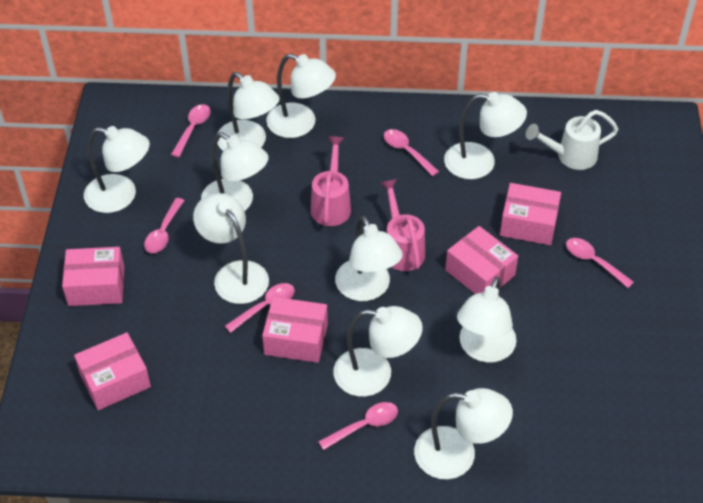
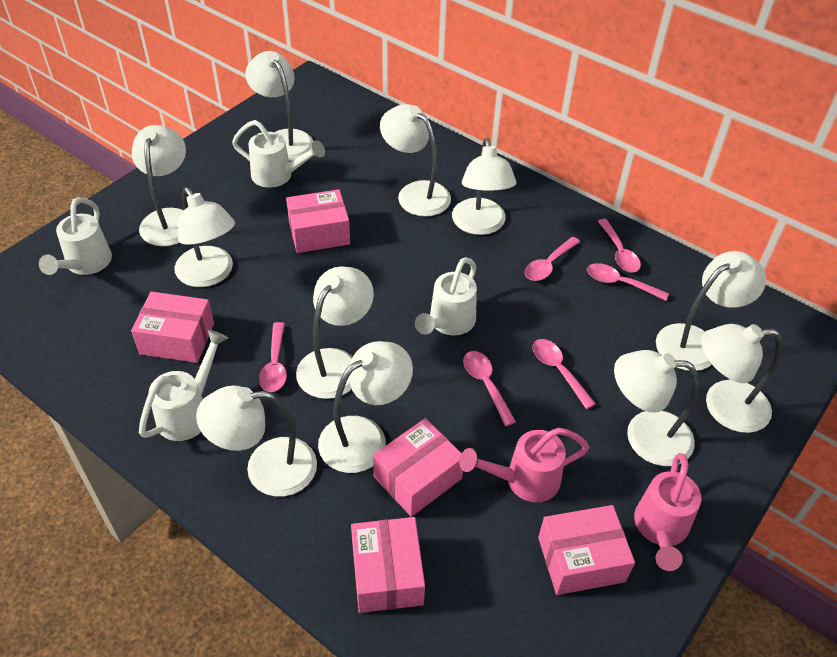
white lamp: [84,126,150,213] [193,193,269,304] [201,132,269,211] [217,72,280,151] [266,54,336,138] [333,306,422,397] [335,216,403,301] [414,388,513,479] [444,92,527,179] [457,277,517,363] = 10 -> [132,125,186,246] [174,187,235,287] [196,386,317,497] [245,51,313,161] [296,267,374,399] [318,341,413,473] [380,104,451,217] [452,138,517,235] [614,350,699,466] [656,251,766,371] [701,324,782,433] = 11
white watering can: [526,110,619,170] = 1 -> [39,197,112,275] [139,330,228,441] [232,120,325,188] [415,257,477,335] = 4

